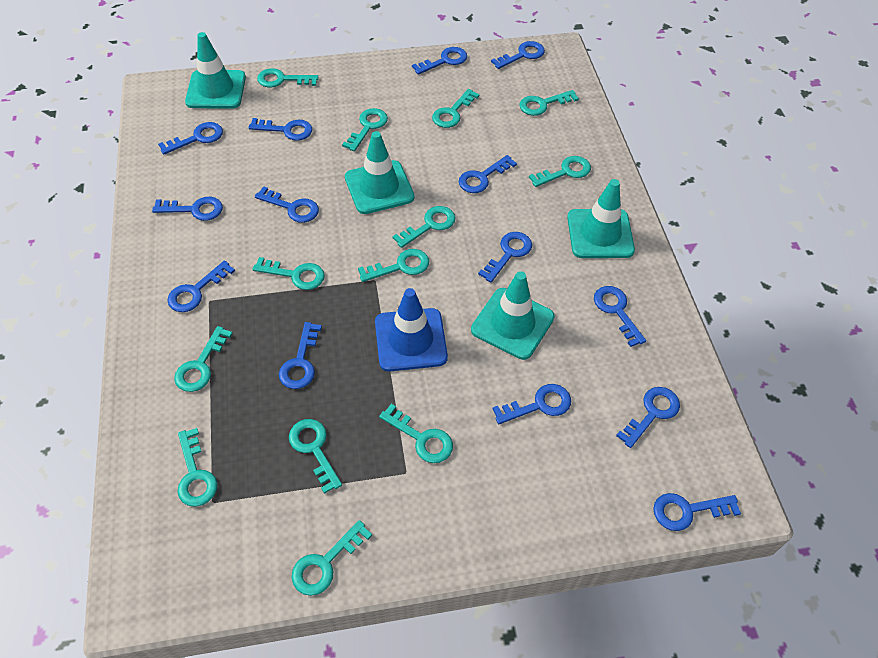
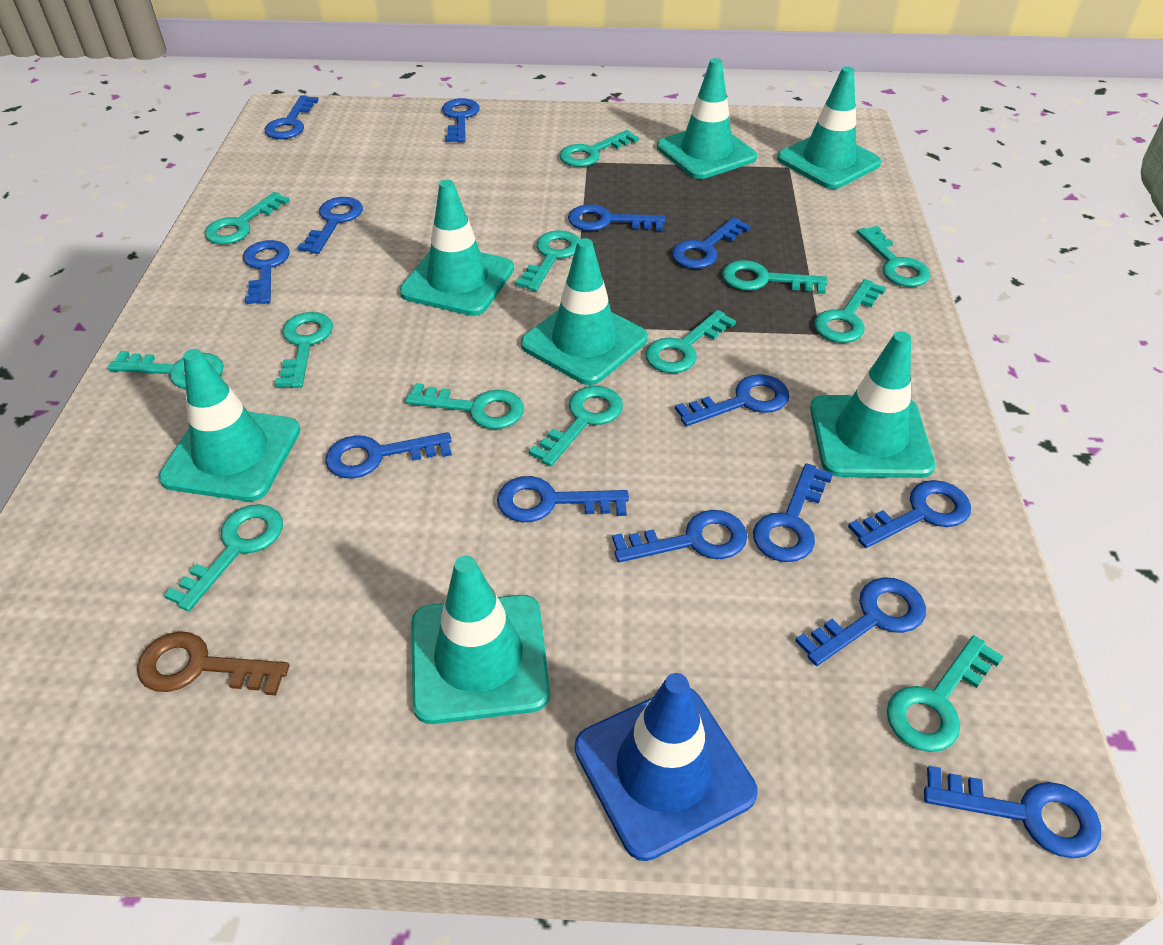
brown key: none = 0 -> [137,632,289,695] = 1
turquoise traffic cone: [185,32,246,109] [345,131,415,214] [471,271,555,360] [567,179,635,258] = 4 -> [158,349,300,501] [400,180,514,316] [411,556,550,724] [521,238,648,385] [657,58,757,179] [777,66,881,189] [810,331,935,478] = 7

